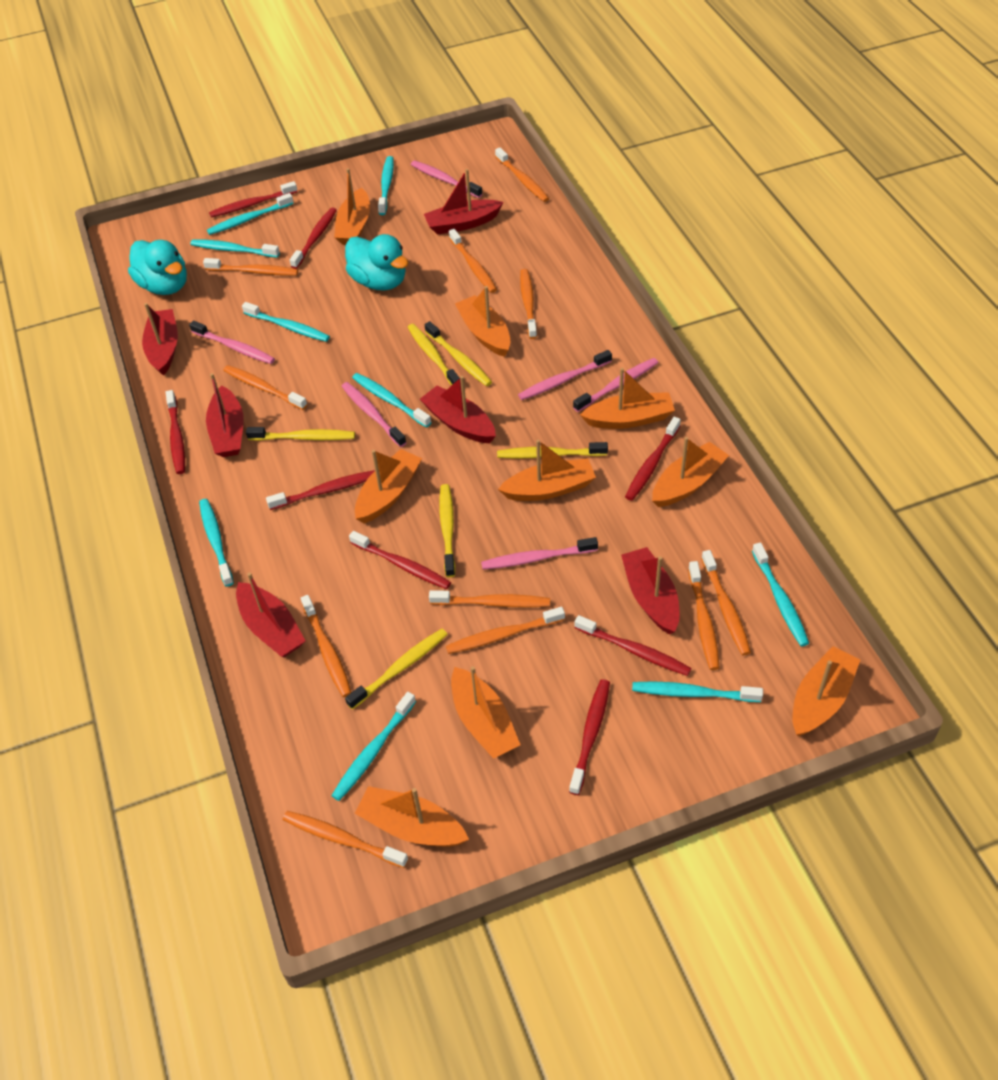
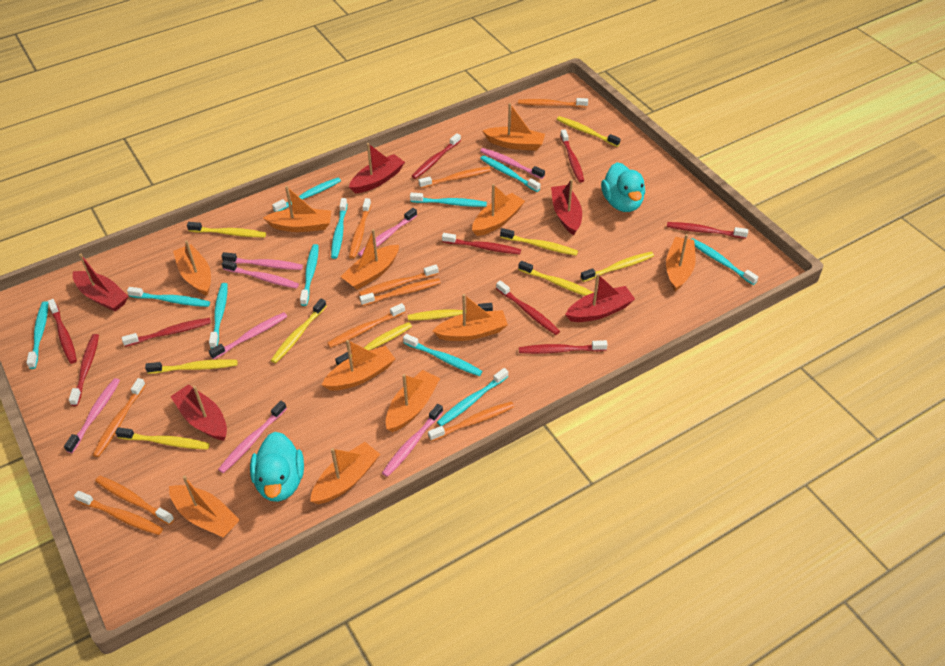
orange boat: [334,168,370,245] [354,786,469,847] [355,449,422,523] [451,666,521,759] [455,286,510,357] [498,439,596,501] [580,368,675,429] [652,437,729,507] [793,646,860,736] = 9 -> [169,476,240,538] [173,240,211,296] [263,186,331,232] [310,442,380,504] [322,340,395,391] [340,229,399,290] [386,370,440,432] [433,294,508,341] [472,184,525,236] [483,103,545,151] [666,234,696,291] = 11
orange toothbrush: [203,258,298,275] [223,365,307,410] [283,811,408,868] [301,595,352,697] [429,590,550,607] [446,607,565,654] [449,229,497,293] [495,147,549,202] [520,269,537,339] [688,561,720,670] [701,550,751,655] = 11 -> [74,491,163,535] [92,378,146,457] [95,476,174,525] [327,303,405,348] [349,198,371,259] [359,265,439,296] [359,278,441,306] [419,167,491,188] [428,401,514,441] [518,98,588,107] = 10
pink toothbrush: [189,321,275,364] [342,382,407,447] [411,160,482,198] [481,537,598,570] [518,350,612,400] [573,358,658,412] = 6 -> [64,378,120,453] [209,312,287,360] [218,401,287,473] [222,252,303,270] [222,260,299,289] [358,208,417,257] [382,404,443,477] [480,148,545,179] = 8
red boat: [142,303,178,376] [206,373,244,457] [236,572,306,657] [420,376,496,443] [424,169,504,235] [621,547,680,634] = 6 -> [73,254,129,312] [170,384,227,441] [349,143,405,193] [551,179,582,235] [565,274,635,322] = 5
red toothbrush: [166,390,185,474] [209,181,297,217] [266,470,375,510] [290,207,337,269] [349,531,451,589] [569,679,610,795] [575,615,691,676] [625,417,681,501] = 8 -> [48,299,77,364] [69,334,99,406] [122,318,211,347] [412,133,461,179] [442,233,521,254] [496,281,560,335] [519,340,607,354] [560,129,584,182] [667,222,748,239] = 9
turquoise toothbrush: [190,239,280,258] [199,499,234,587] [207,193,294,235] [242,302,330,342] [331,692,416,801] [352,373,432,428] [378,156,394,215] [632,682,763,702] [752,543,809,646] = 9 -> [26,301,48,369] [127,287,210,307] [209,283,228,349] [272,177,341,212] [300,244,319,306] [331,198,347,259] [403,334,482,376] [410,193,487,207] [437,368,508,426] [480,155,541,192] [692,238,758,285] = 11
yellow toothbrush: [246,427,355,441] [345,629,448,709] [408,324,460,386] [425,321,492,386] [439,484,455,577] [497,442,608,459] = 6 -> [115,427,210,450] [145,359,238,374] [187,222,266,237] [271,299,326,363] [335,322,412,366] [408,303,493,321] [500,228,578,256] [518,261,594,296] [557,116,621,147] [581,252,654,282] = 10

